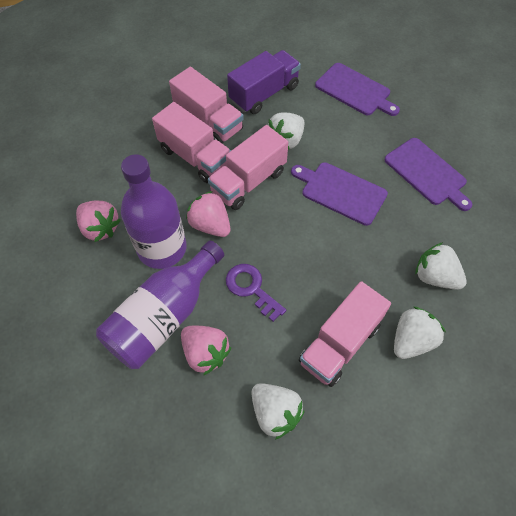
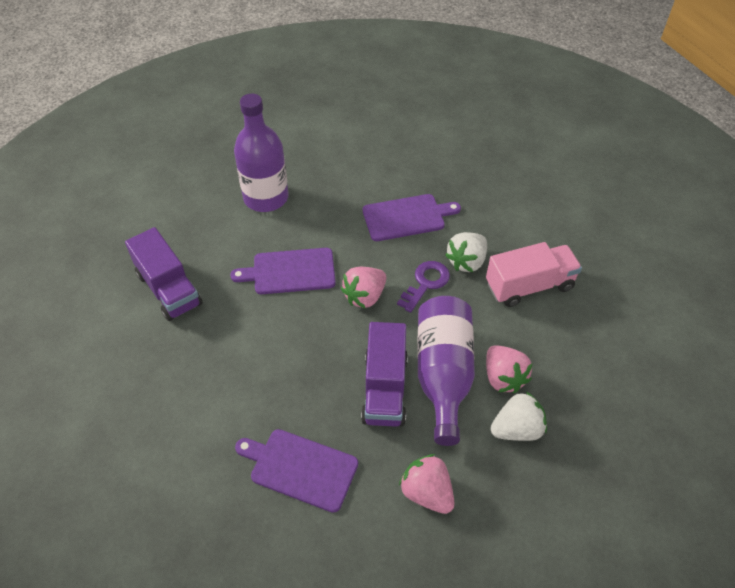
pink truck: [152,102,231,183] [169,67,244,144] [208,125,288,210] [299,281,391,387] = 4 -> [486,242,582,307] = 1
purple truck: [227,50,301,114] = 1 -> [125,227,202,321] [361,322,408,427] = 2
white strawberry: [251,383,305,440] [268,112,305,150] [394,307,446,359] [415,242,467,290] = 4 -> [445,232,487,272] [490,391,547,441] = 2

